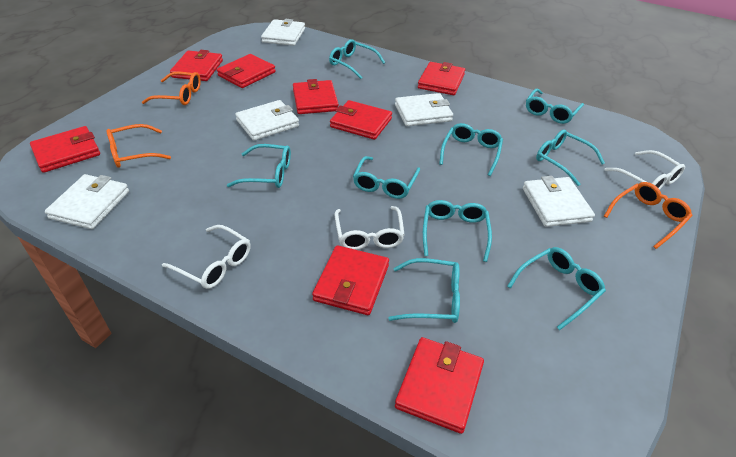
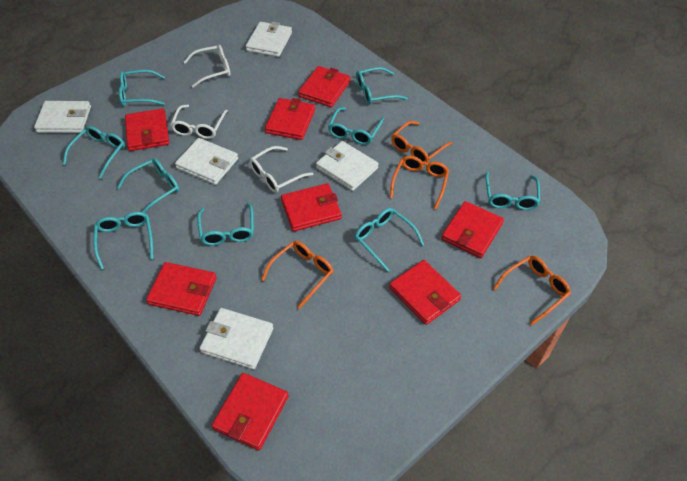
orange glasses: [107,124,171,168] [142,72,201,105] [604,182,692,249] = 3 -> [261,241,333,309] [390,156,449,210] [391,121,453,163] [493,256,571,325] = 4

